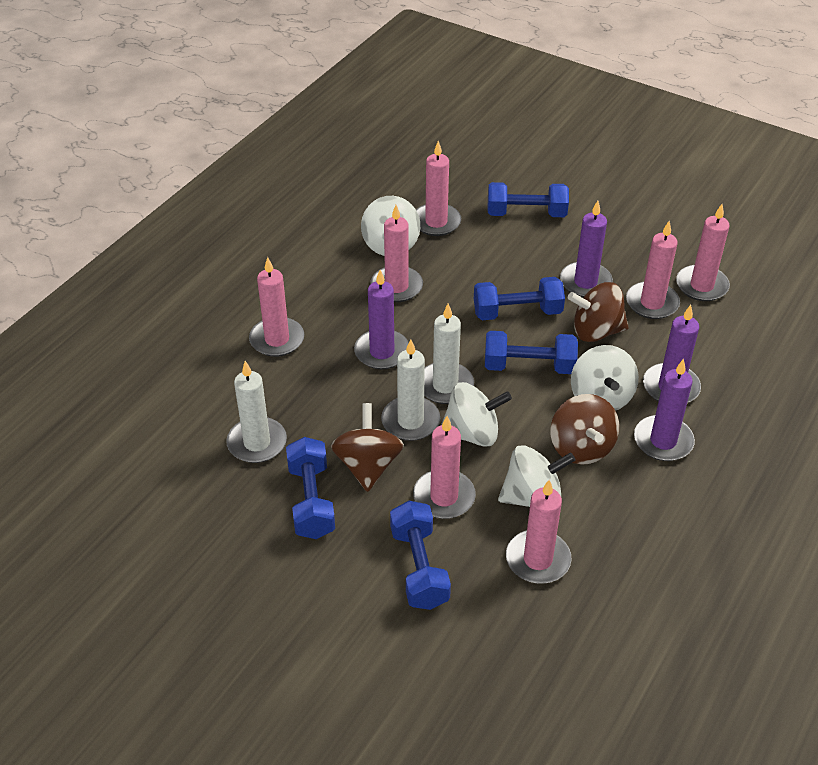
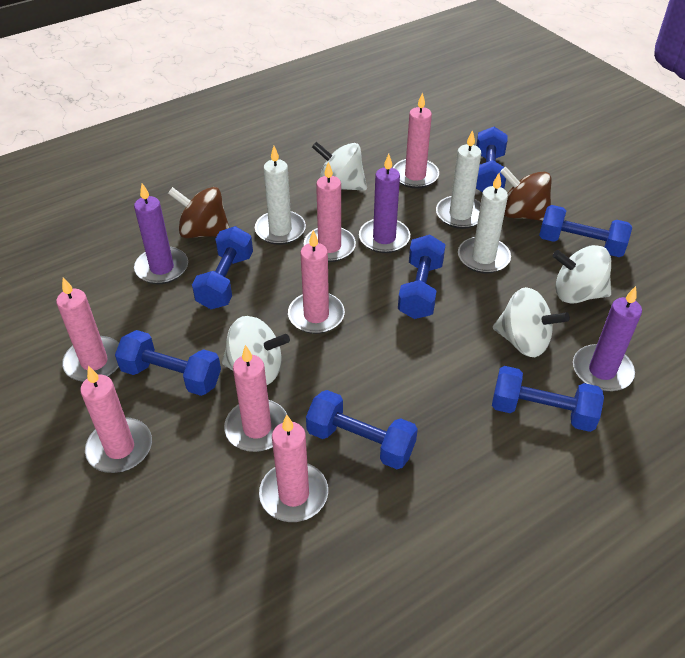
blue dumbbell: [286,437,335,539] [390,501,451,610] [474,277,565,320] [485,331,578,374] [488,182,569,217] = 5 -> [115,330,221,396] [192,226,253,309] [306,390,418,469] [398,235,446,319] [476,127,508,192] [492,366,604,432] [539,205,632,257] = 7
brown spinning top: [331,403,404,492] [551,394,619,465] [568,282,629,342] = 3 -> [168,187,229,238] [500,167,551,221] = 2
purple candle: [354,270,409,369] [560,201,613,298] [634,359,695,461] [643,305,701,403] = 4 -> [134,183,188,284] [359,154,410,253] [573,286,642,392] = 3

